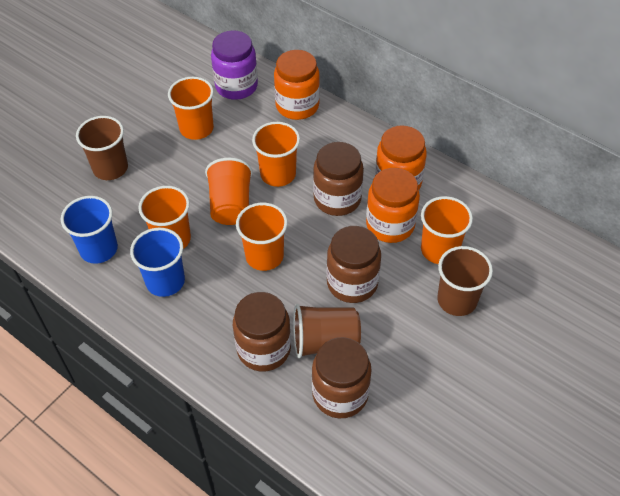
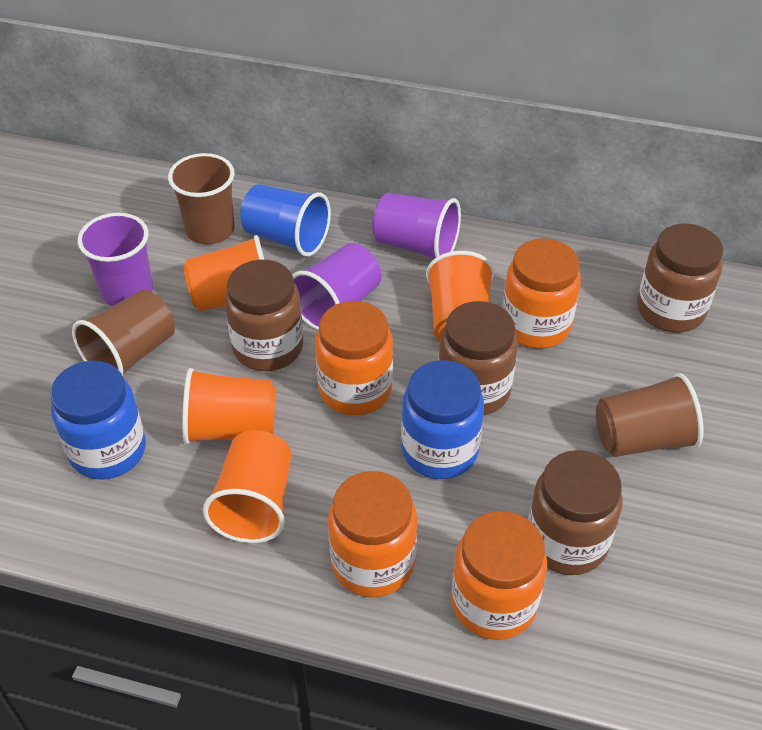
blue cup: [61,196,118,264] [130,228,185,297] = 2 -> [240,184,331,256] = 1
blue jar: none = 0 -> [50,361,146,480] [401,360,484,479] = 2
orange cup: [138,186,191,249] [168,77,214,140] [205,158,253,225] [236,203,288,271] [252,122,300,187] [421,196,473,264] = 6 -> [182,368,276,444] [184,235,264,311] [203,430,291,543] [426,251,494,342] = 4
orange jar: [274,50,320,120] [366,168,420,243] [375,125,427,190] = 3 -> [315,301,393,415] [328,471,417,597] [451,511,547,640] [503,238,581,349] = 4
purple cup: none = 0 -> [77,213,153,306] [292,243,381,330] [372,193,461,259] = 3
purple jar: [211,30,258,100] = 1 -> none = 0

